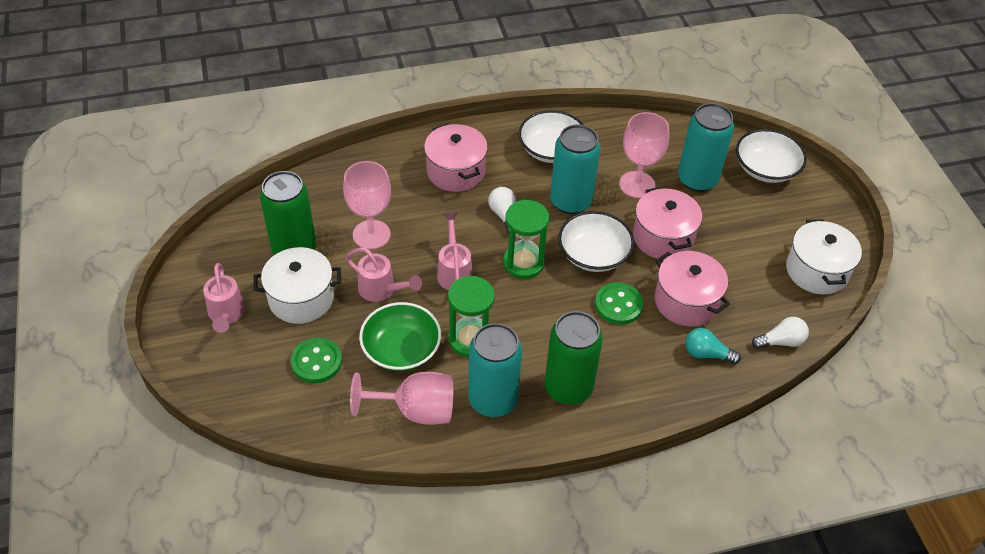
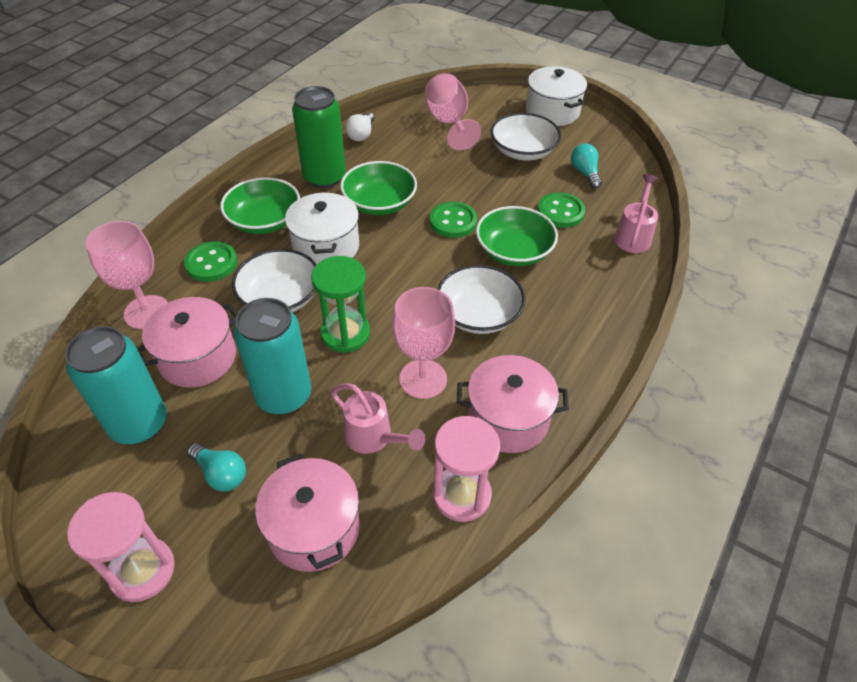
green bowl: [359,302,441,371] = 1 -> [220,177,300,234] [340,161,417,215] [476,206,558,266] = 3
green button: [291,338,342,383] [595,282,644,325] = 2 -> [184,242,237,282] [430,202,477,238] [538,193,585,228] = 3
green can: [260,171,316,255] [545,311,603,405] = 2 -> [292,86,346,188] = 1
green hourglass: [448,276,495,357] [503,200,549,279] = 2 -> [311,256,370,353] = 1
pink hourglass: none = 0 -> [67,492,175,602] [433,416,500,522] = 2
pink watering can: [203,263,245,333] [346,248,422,302] [437,213,473,290] = 3 -> [331,383,425,454] [614,174,658,253] = 2
turquoise can: [468,323,522,417] [550,124,601,214] [678,103,734,192] = 3 -> [65,326,167,444] [234,298,311,415] = 2
turquoise light bulb: [686,328,741,364] = 1 -> [187,443,246,492] [571,143,602,189] = 2
white light bulb: [488,187,516,234] [752,317,809,349] = 2 -> [345,112,374,141] = 1

